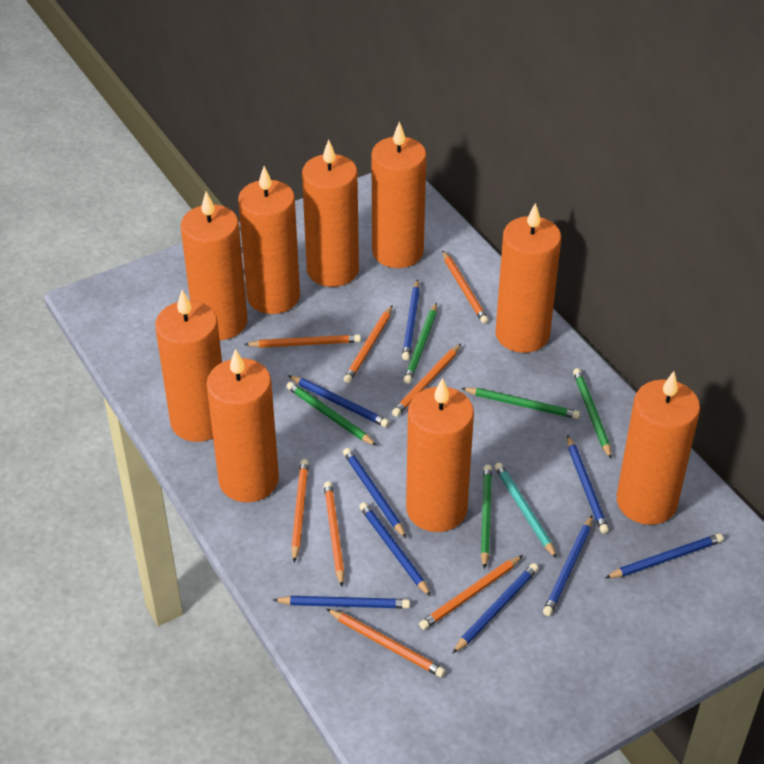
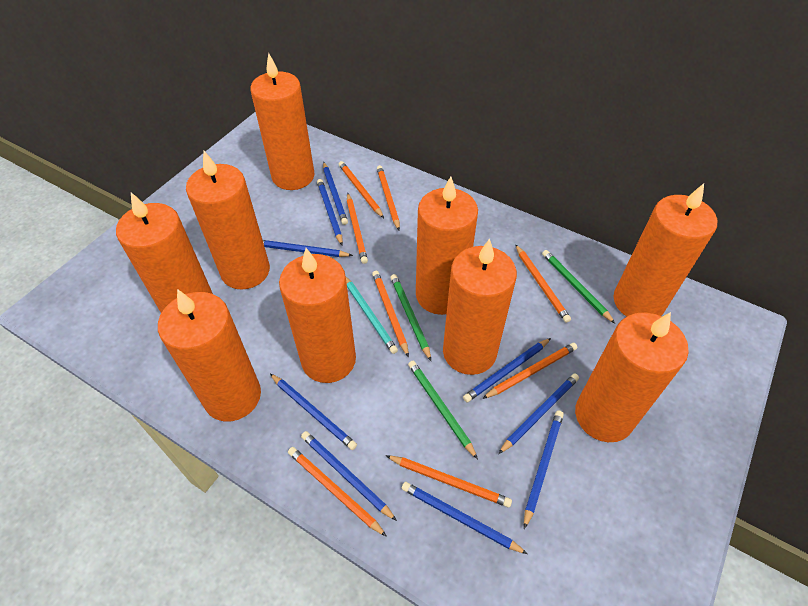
green pencil: [286,382,377,446] [404,303,437,384] [461,388,580,419] [481,465,492,569] [573,368,612,459] = 5 -> [390,274,431,361] [408,361,478,459] [542,250,615,323] = 3

